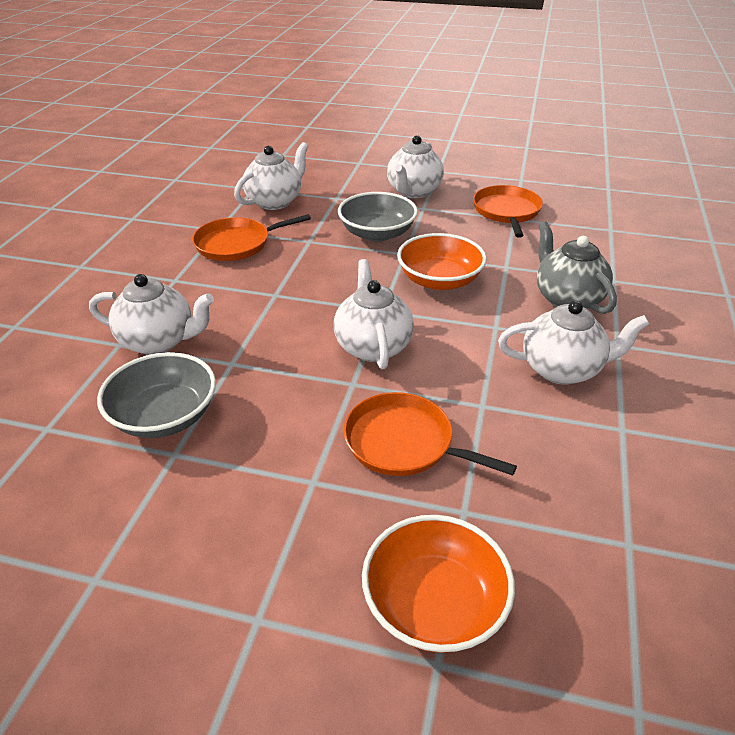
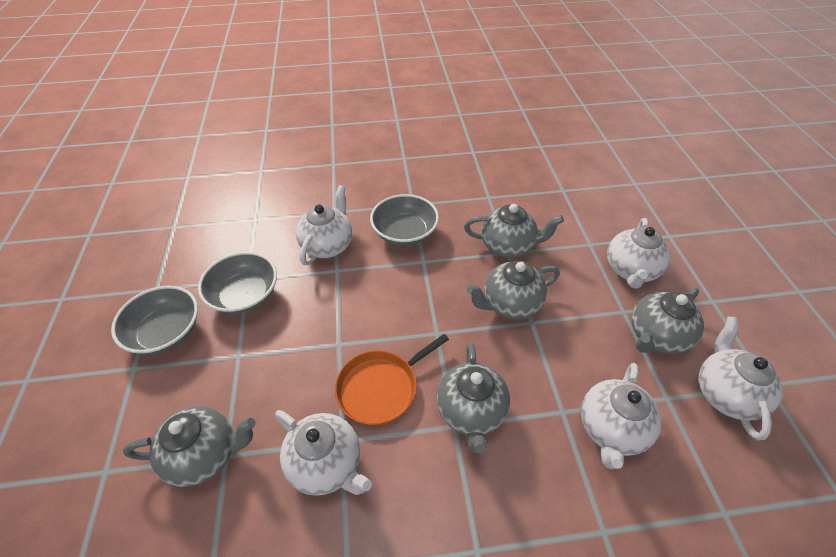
grey bowl: [97,352,216,438] [338,192,418,242] = 2 -> [111,286,198,355] [198,252,277,314] [370,194,439,246] = 3
grey teapot: [537,222,617,314] = 1 -> [123,406,255,487] [437,343,510,453] [464,204,564,258] [467,261,560,319] [632,288,704,354] = 5
orange bowl: [362,515,515,653] [397,233,487,290] = 2 -> none = 0
orange pan: [192,214,311,261] [344,392,517,476] [473,185,543,238] = 3 -> [335,334,449,425] = 1

